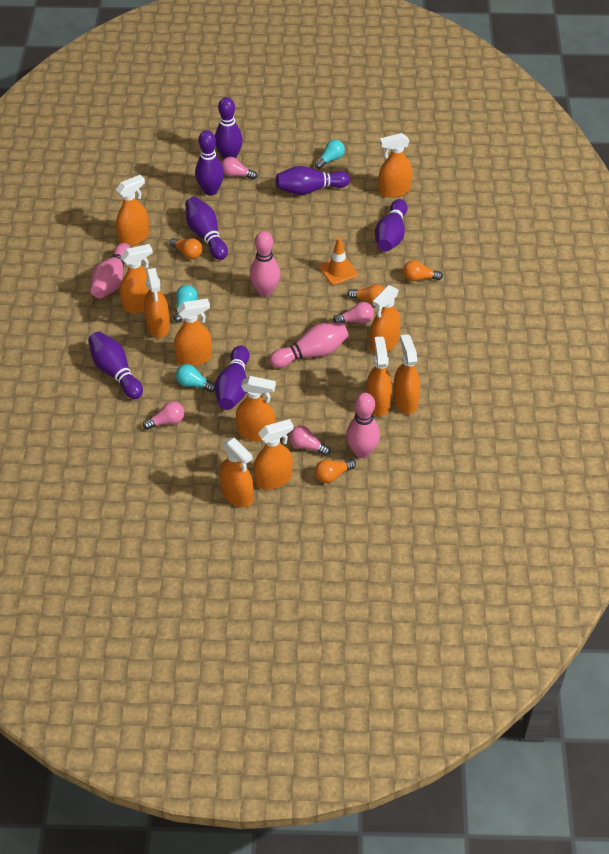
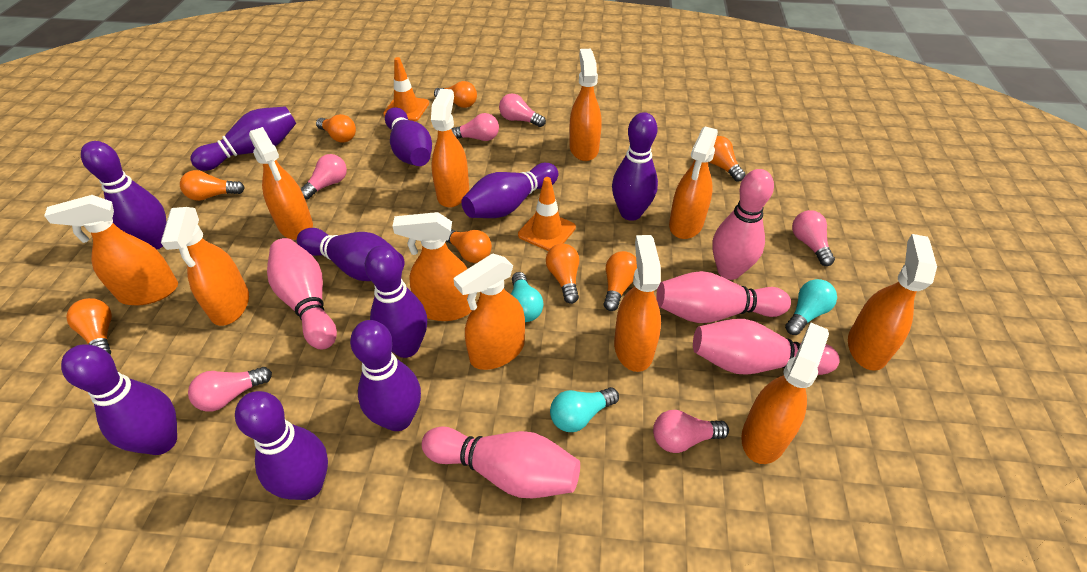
orange light bulb: [169,238,203,259] [315,459,356,483] [347,284,384,305] [403,260,443,281] = 4 -> [66,298,112,355] [180,170,245,201] [316,114,356,143] [434,81,477,108] [446,229,492,263] [546,243,579,304] [603,251,637,311] [710,136,746,182] = 8
orange traffic cone: [319,237,357,285] = 1 -> [383,57,429,121] [518,177,576,251] = 2
pink bowling pin: [90,243,131,298] [250,231,280,297] [269,322,349,368] [346,393,380,458] = 4 -> [267,238,337,349] [422,426,580,498] [656,271,791,323] [693,319,840,375] [712,169,774,280] = 5
pink light bulb: [143,401,185,430] [221,157,257,180] [289,425,331,456] [333,302,374,324] = 4 -> [188,367,272,412] [301,154,347,200] [452,113,499,141] [499,93,546,127] [653,410,729,453] [792,210,835,266] = 6
purple bowling pin: [88,332,143,399] [185,197,228,260] [195,130,224,196] [215,97,243,160] [215,345,249,410] [276,166,350,195] [375,199,408,252] = 7 -> [61,344,177,455] [81,141,167,250] [190,106,296,171] [235,391,328,500] [297,228,404,281] [350,320,421,431] [365,246,427,358] [385,107,432,166] [461,163,558,218] [612,112,658,221] = 10

